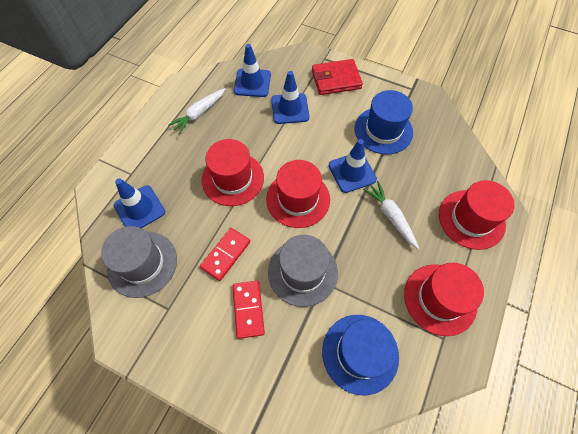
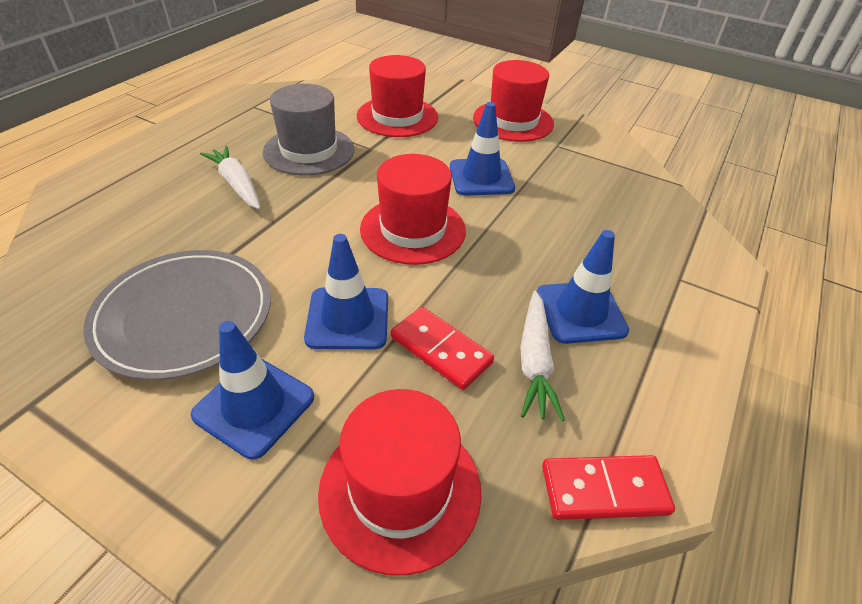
blue hat: [322,315,399,395] [355,90,413,155] = 2 -> none = 0
grey hat: [101,226,177,298] [268,235,338,307] = 2 -> [263,84,354,176] = 1
grey plate: none = 0 -> [83,250,271,380] = 1
red wallet: [312,59,363,95] = 1 -> none = 0

